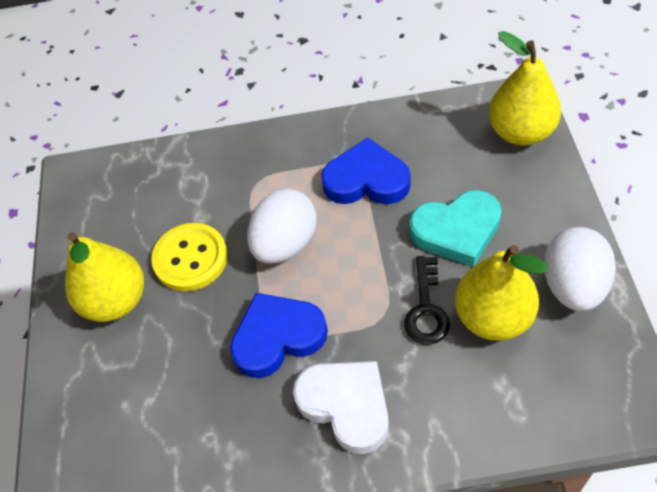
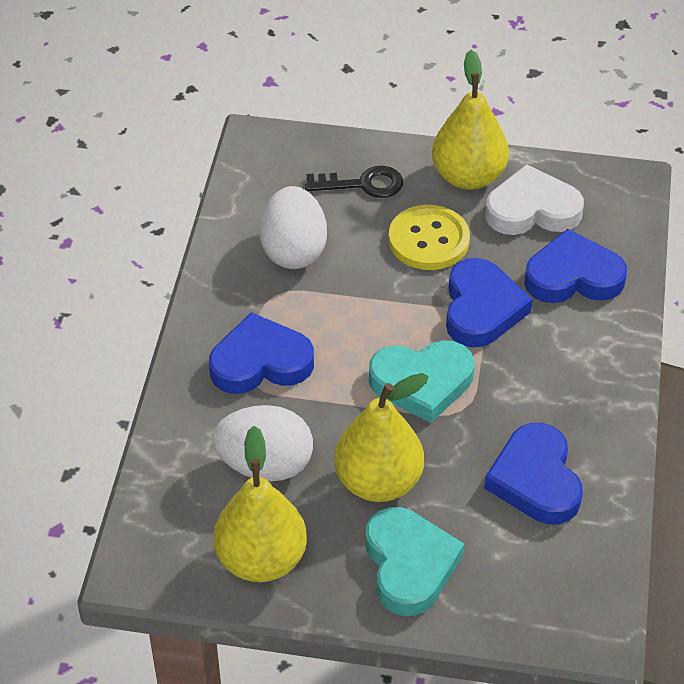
blue heart: [230,293,328,378] [321,138,411,204] = 2 -> [209,312,314,394] [446,258,533,348] [484,423,583,524] [524,229,627,303] = 4
turquoise heart: [410,190,502,267] = 1 -> [365,507,464,616] [369,340,474,423] = 2

